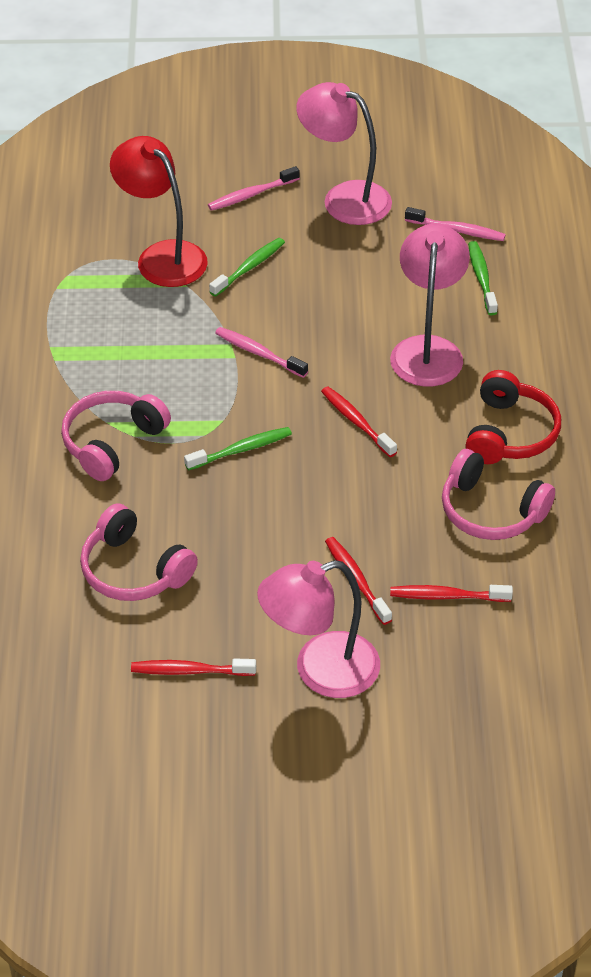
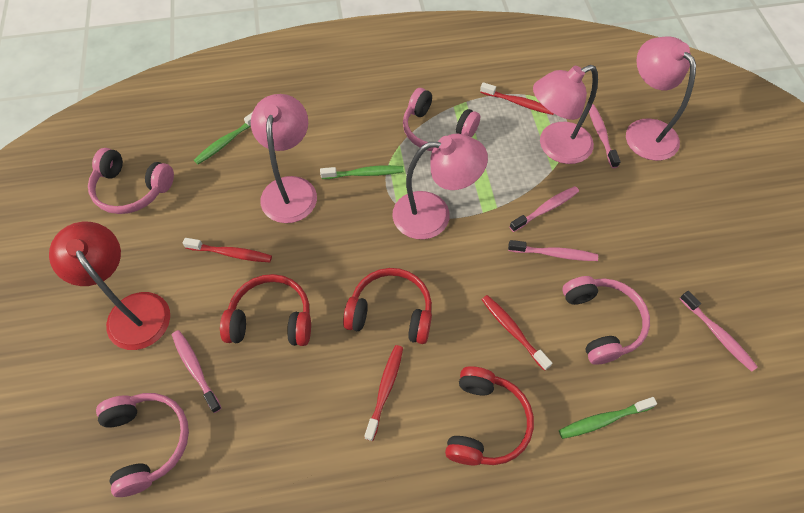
pink headphones: [61,391,171,481] [80,503,198,601] [442,449,555,540] = 3 -> [88,148,174,214] [96,393,189,497] [403,88,480,151] [562,276,650,365] = 4
pink lamp: [257,560,380,698] [296,82,392,225] [390,223,470,387] = 3 -> [251,94,317,223] [392,134,488,239] [533,65,598,164] [626,36,696,161] = 4
pink toothbrush: [208,166,300,211] [215,327,308,378] [405,207,506,241] = 3 -> [172,330,222,413] [508,240,598,261] [509,186,579,232] [589,104,621,168] [680,291,758,372] = 5
red headphones: [465,370,561,464] = 1 -> [220,274,311,346] [343,268,432,344] [445,366,534,465] = 3

